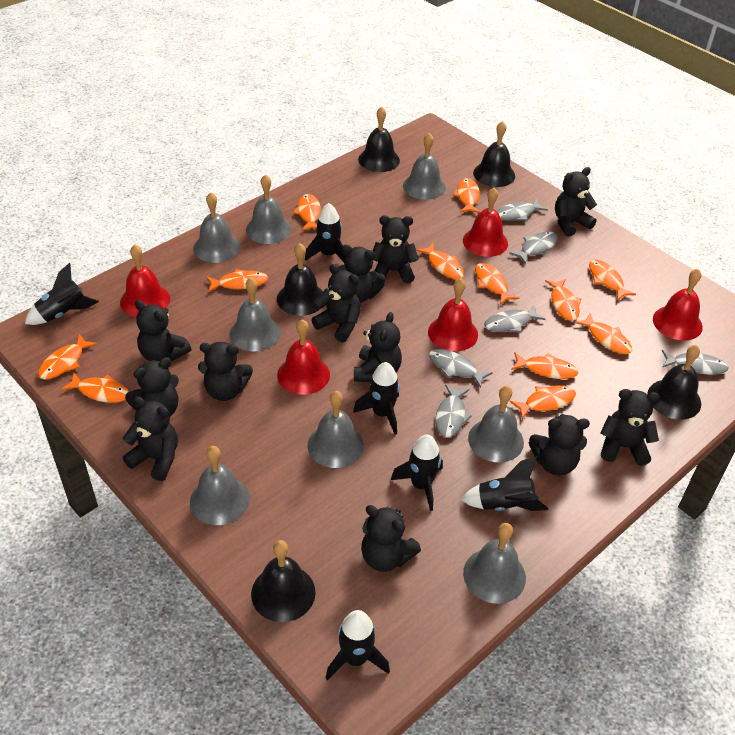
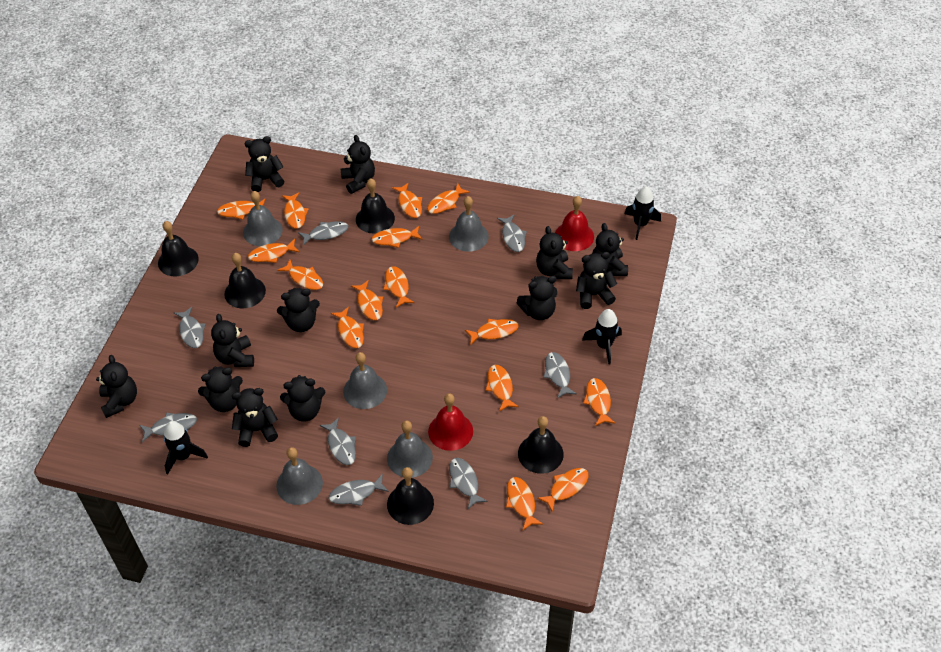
black rocket: [25,263,99,325] [305,203,346,262] [326,610,390,680] [353,362,400,435] [391,434,443,511] [460,456,548,511] = 6 -> [164,421,208,475] [582,309,622,364] [624,186,661,240] = 3
grey bell: [190,446,250,525] [193,192,240,263] [230,278,281,351] [246,174,291,244] [307,391,364,468] [403,133,446,200] [463,523,526,604] [468,386,524,462] = 8 -> [243,191,283,246] [276,447,323,505] [343,352,387,409] [387,421,433,478] [449,196,489,252] = 5
grey fish: [429,349,493,388] [435,385,472,437] [484,305,546,333] [497,199,548,221] [509,231,558,264] [662,350,729,375] = 6 -> [139,412,197,442] [174,307,206,348] [298,221,349,246] [320,418,356,465] [329,474,389,506] [449,458,488,509] [497,215,527,252] [543,352,577,398] = 8
orange fish: [38,334,97,379] [61,373,129,403] [206,269,268,292] [293,194,321,231] [416,243,464,280] [452,178,480,213] [475,263,519,305] [510,385,576,419] [511,352,579,379] [545,279,582,321] [575,313,632,354] [589,260,636,301] = 12 -> [217,199,265,220] [248,239,299,263] [277,260,323,290] [282,192,309,229] [331,307,364,348] [351,280,383,320] [371,226,423,248] [383,266,414,308] [392,183,422,218] [427,183,470,214] [465,319,519,345] [485,365,519,411] [506,477,543,530] [537,468,588,512] [583,378,615,426] = 15
red bell: [120,245,170,317] [277,319,330,395] [428,278,478,351] [463,188,508,257] [653,269,703,341] = 5 -> [428,394,473,451] [555,196,594,251] = 2

